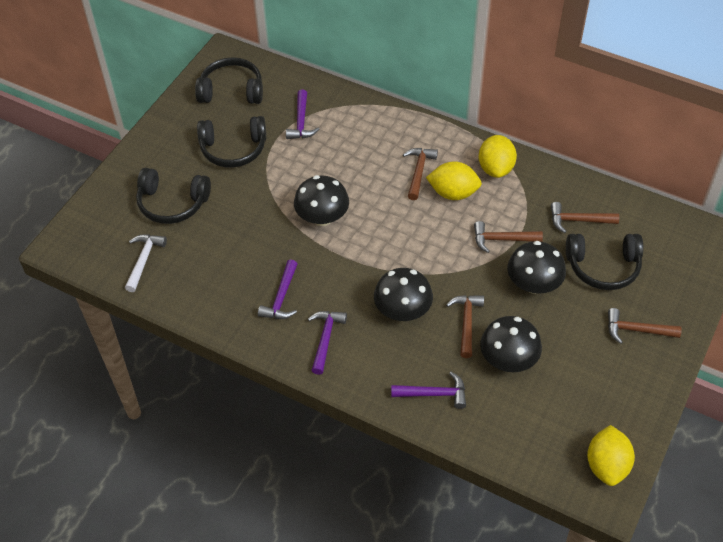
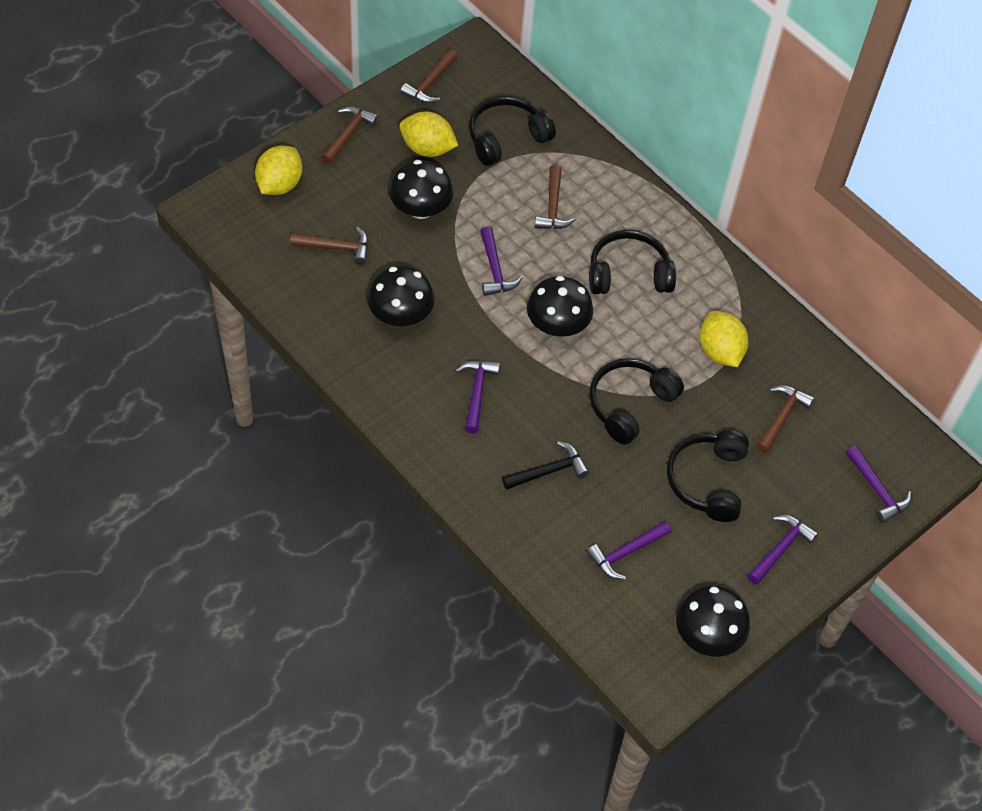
black hammer: none = 0 -> [502,441,589,490] = 1
purple hammer: [258,259,298,319] [286,90,319,139] [308,311,347,375] [391,372,466,409] = 4 -> [455,361,500,434] [480,226,523,296] [587,521,671,580] [747,515,818,585] [846,445,911,523] = 5
white hammer: [125,235,167,292] = 1 -> none = 0

